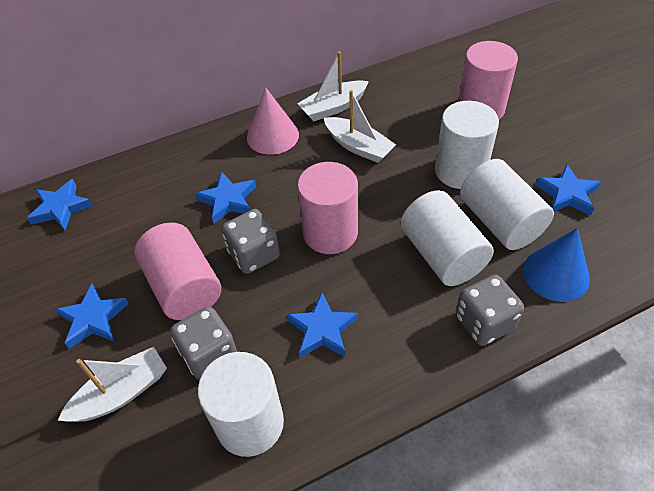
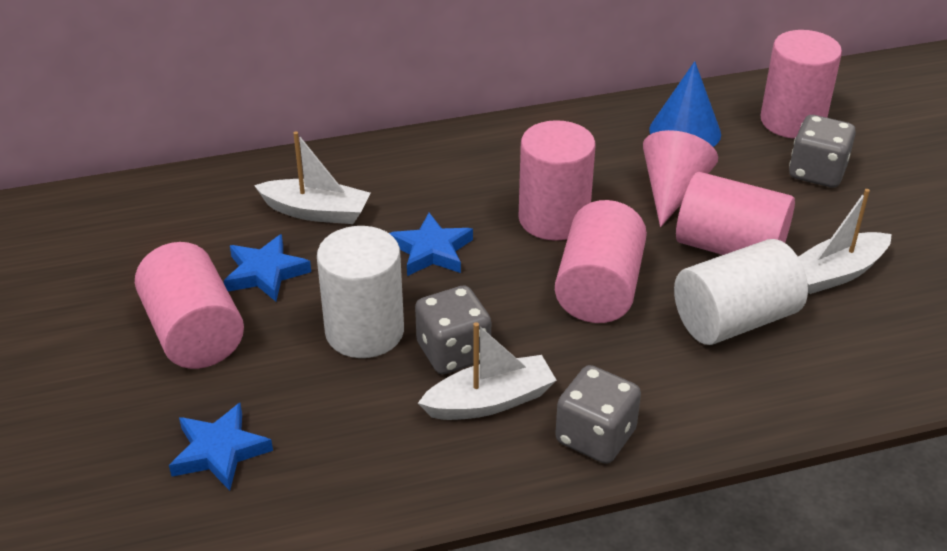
blue star: [27,179,93,230] [55,283,129,349] [195,172,256,224] [286,293,358,358] [535,164,601,216] = 5 -> [169,403,273,491] [224,234,311,302] [389,213,473,276] = 3
pink cylinder: [134,222,221,320] [297,162,358,254] [458,41,518,119] = 3 -> [135,242,244,369] [518,120,596,241] [555,200,647,323] [676,172,795,255] [760,30,842,139] = 5
white cylinder: [198,352,284,457] [401,190,494,286] [435,101,499,189] [460,159,554,250] = 4 -> [317,226,404,358] [674,239,808,345] = 2

